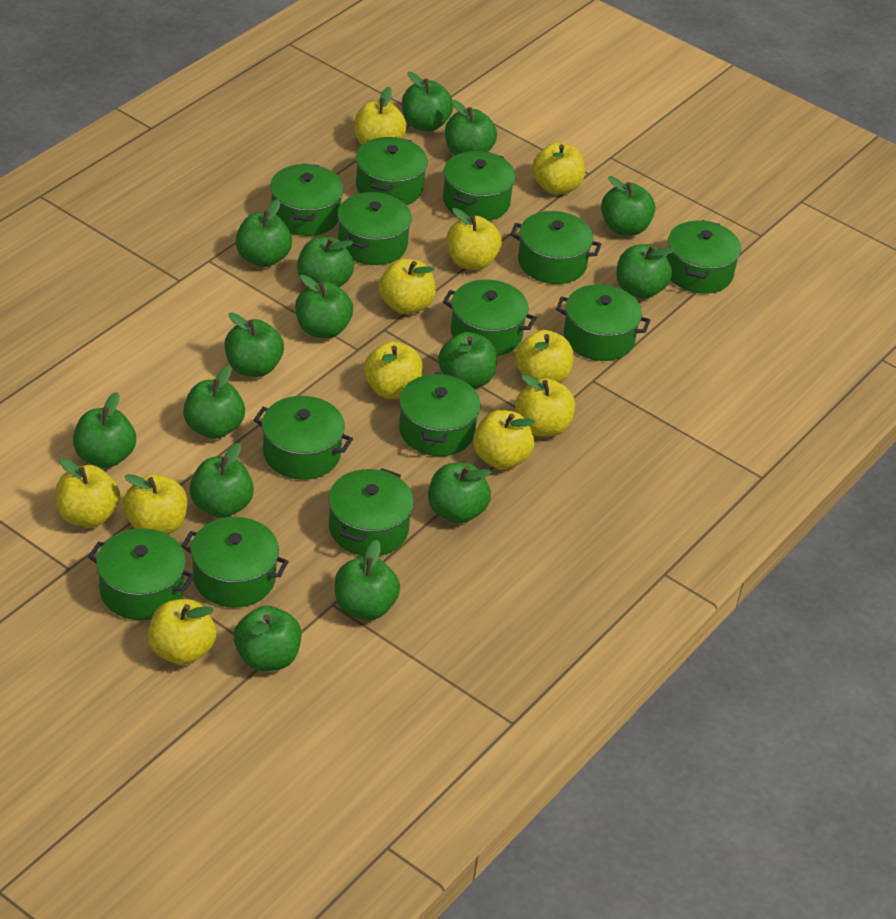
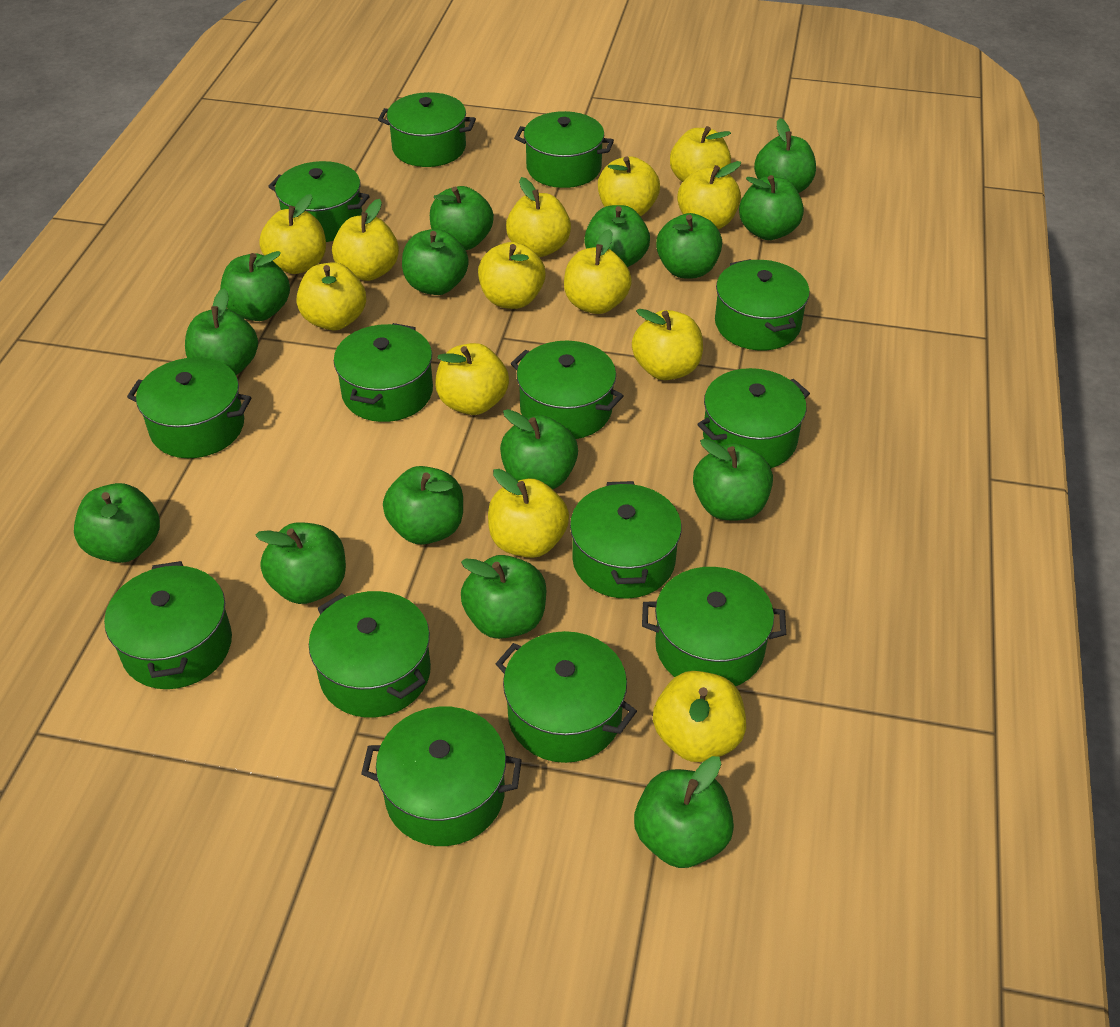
green pot: [88,528,195,620] [181,517,289,608] [254,396,353,480] [270,163,344,236] [328,468,414,556] [338,192,412,265] [356,137,428,205] [399,372,480,456] [443,151,516,221] [443,280,537,356] [510,211,601,284] [556,284,650,361] [666,220,741,294] = 13 -> [104,561,232,689] [127,357,252,458] [268,161,370,242] [309,591,431,718] [334,323,433,422] [361,707,522,846] [378,92,476,167] [496,631,637,763] [511,341,623,439] [514,111,614,188] [570,481,682,599] [642,567,786,686] [697,368,810,468] [715,259,810,351] = 14
yellow apple: [55,457,120,527] [123,474,188,534] [148,599,216,665] [354,87,407,145] [364,341,423,399] [379,259,436,314] [446,208,502,270] [473,410,535,469] [515,330,573,383] [515,374,575,437] [532,142,585,195] = 11 -> [259,194,326,274] [297,262,366,330] [332,199,399,281] [435,343,509,415] [478,242,545,309] [488,469,569,558] [506,177,571,257] [564,229,632,314] [598,156,660,217] [632,309,703,380] [653,671,746,762] [670,126,731,182] [677,161,741,229] = 13

